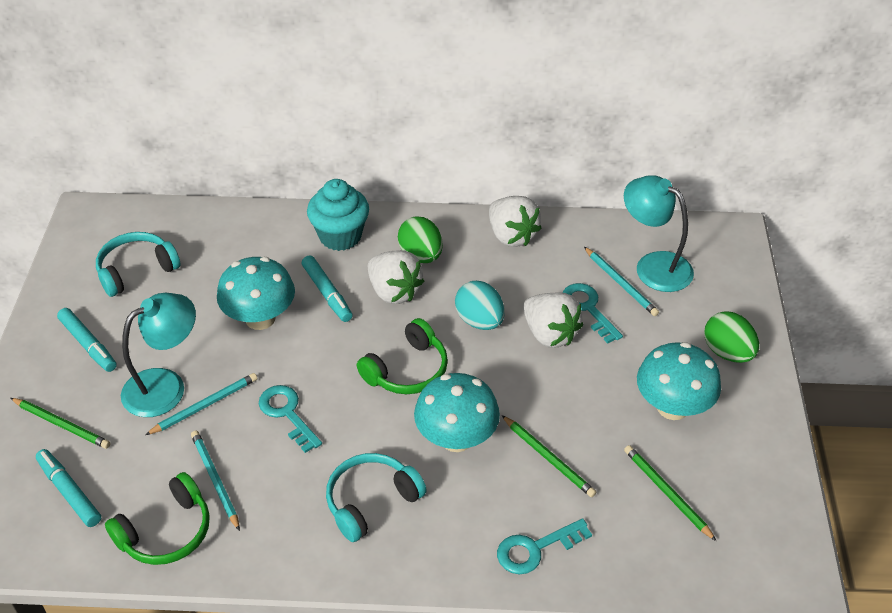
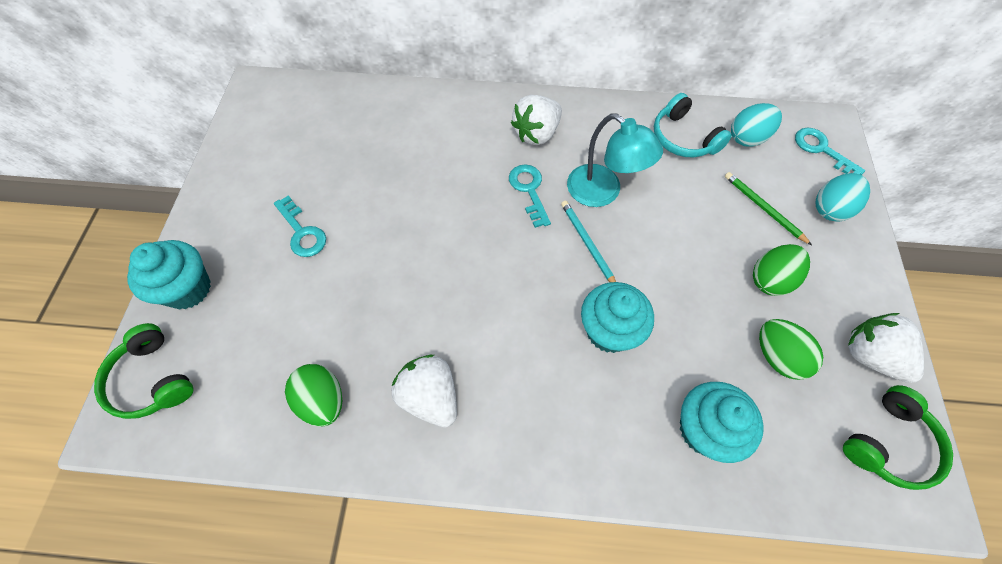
green egg: [398,216,443,263] [704,311,759,363] = 2 -> [285,364,342,427] [753,244,810,296] [759,319,823,380] = 3
green pencil: [11,398,110,449] [502,415,596,497] [624,445,716,541] = 3 -> [725,172,812,245] = 1
turquoise cupcake: [307,179,369,251] = 1 -> [127,240,211,309] [581,282,654,353] [680,382,764,463] = 3
turquoise egg: [455,281,505,330] = 1 -> [731,103,782,147] [816,173,870,222] = 2
turquoise headphones: [96,232,181,297] [326,453,427,542] = 2 -> [654,93,732,157] = 1
turquoise lamp: [121,293,196,417] [624,175,694,292] = 2 -> [567,113,663,207] = 1
turquoise marker: [36,449,101,527] [57,308,117,372] [302,255,353,322] = 3 -> none = 0
turquoise mushroom: [217,257,295,330] [414,373,500,452] [637,342,721,420] = 3 -> none = 0
turquoise pencil: [145,373,257,435] [191,431,240,531] [584,247,659,316] = 3 -> [561,200,616,282] = 1

